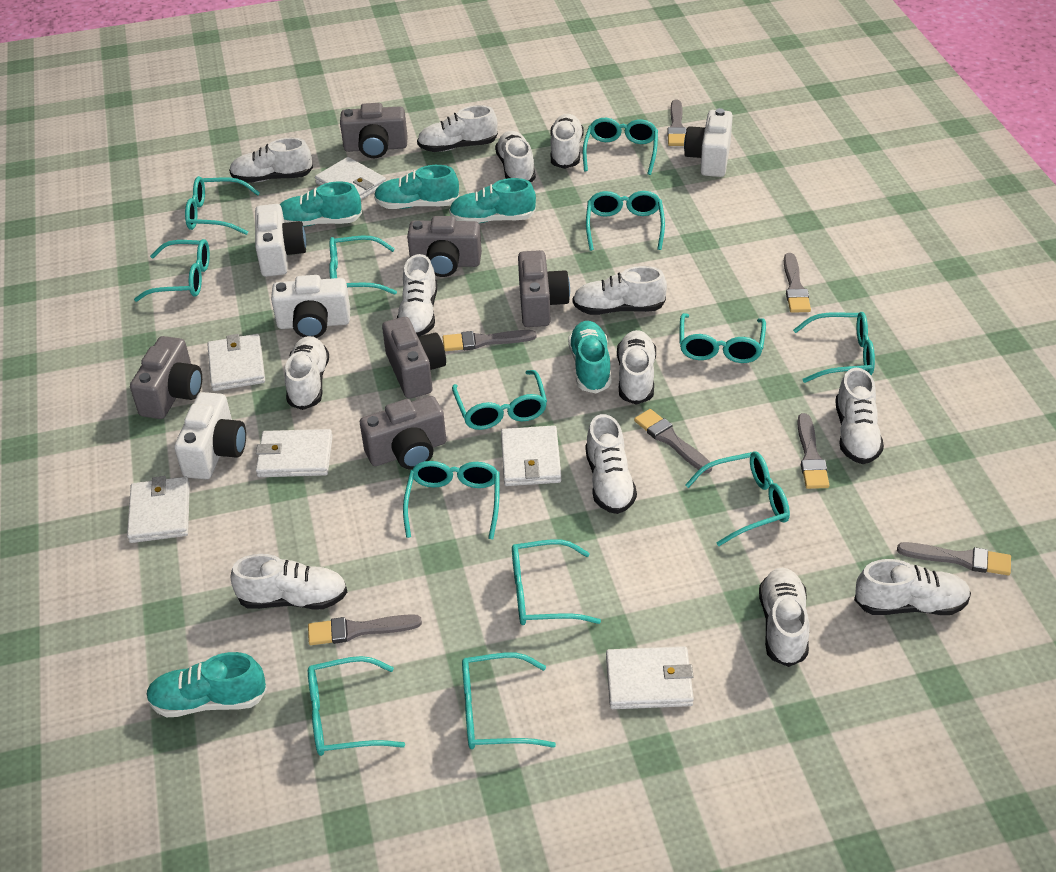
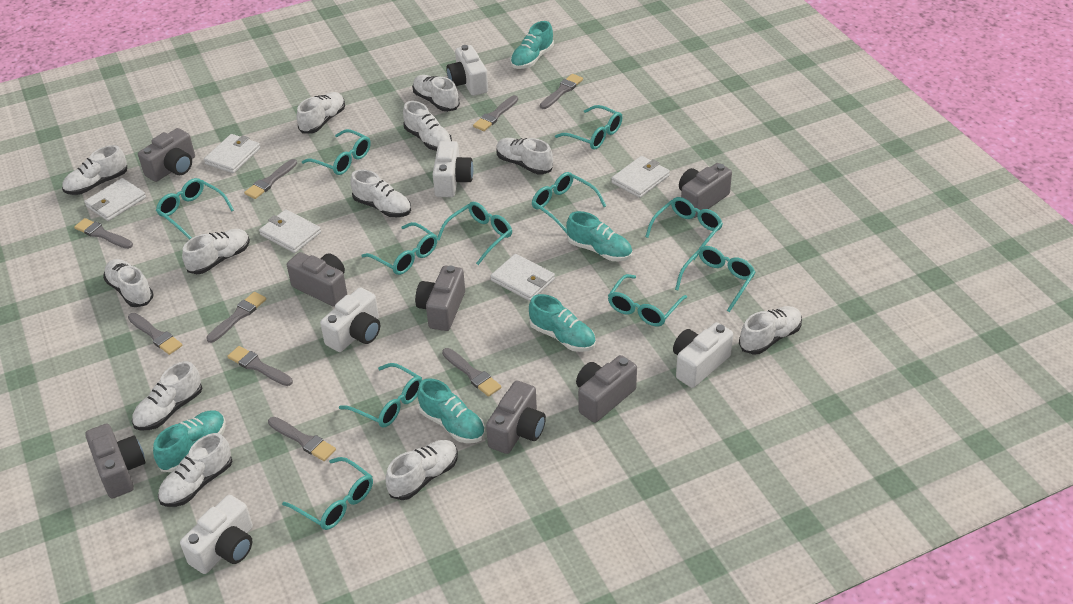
grey brush: [308,614,422,645] [442,330,537,351] [634,409,712,473] [667,100,686,146] [784,253,811,313] [797,413,829,489] [897,542,1011,575] = 7 -> [74,218,133,249] [128,313,182,355] [206,292,266,343] [227,346,293,386] [244,159,297,199] [268,417,336,461] [442,348,501,397] [473,95,518,131] [540,74,583,109] = 9
grey camera: [130,336,202,419] [340,103,407,158] [360,396,446,470] [382,317,446,399] [407,216,482,277] [518,250,570,327] = 6 -> [85,424,146,498] [138,128,195,182] [287,252,347,307] [415,266,465,331] [486,380,546,454] [576,355,637,423] [679,163,732,218] = 7
turquoise glasses: [134,239,210,302] [185,176,260,235] [308,656,405,756] [329,235,397,295] [403,461,500,539] [452,370,547,430] [462,653,556,749] [512,539,601,625] [583,118,658,175] [586,191,665,251] [680,313,766,363] [685,451,790,546] [793,312,875,383] = 13 -> [156,178,234,239] [282,457,373,530] [302,129,371,175] [339,363,422,427] [361,222,437,275] [437,202,512,265] [532,172,606,233] [555,105,622,150] [608,274,687,326] [645,197,723,260] [675,246,755,312] = 11
white camera: [174,392,246,479] [255,204,306,277] [271,275,350,338] [684,108,733,177] = 4 -> [180,495,253,574] [320,287,380,352] [433,141,473,197] [446,45,488,96] [673,322,733,388] = 5
white shoe: [229,138,313,183] [231,554,347,609] [285,336,329,410] [397,254,437,337] [417,105,498,152] [495,131,536,182] [551,114,584,169] [573,266,667,315] [585,414,637,514] [617,330,656,405] [759,568,809,667] [835,368,884,464] [854,559,971,615] = 13 -> [62,145,127,195] [103,259,154,307] [132,361,202,430] [158,433,232,507] [182,229,250,274] [297,92,345,133] [351,169,411,217] [385,440,458,500] [403,101,452,151] [412,75,460,112] [496,138,553,175] [739,306,802,355] = 12
white wallet: [127,476,190,543] [207,334,265,391] [256,429,333,477] [315,157,386,200] [501,425,561,486] [606,646,694,709] = 6 -> [84,178,146,221] [204,134,261,174] [259,209,321,253] [490,254,555,301] [611,156,670,198] = 5

